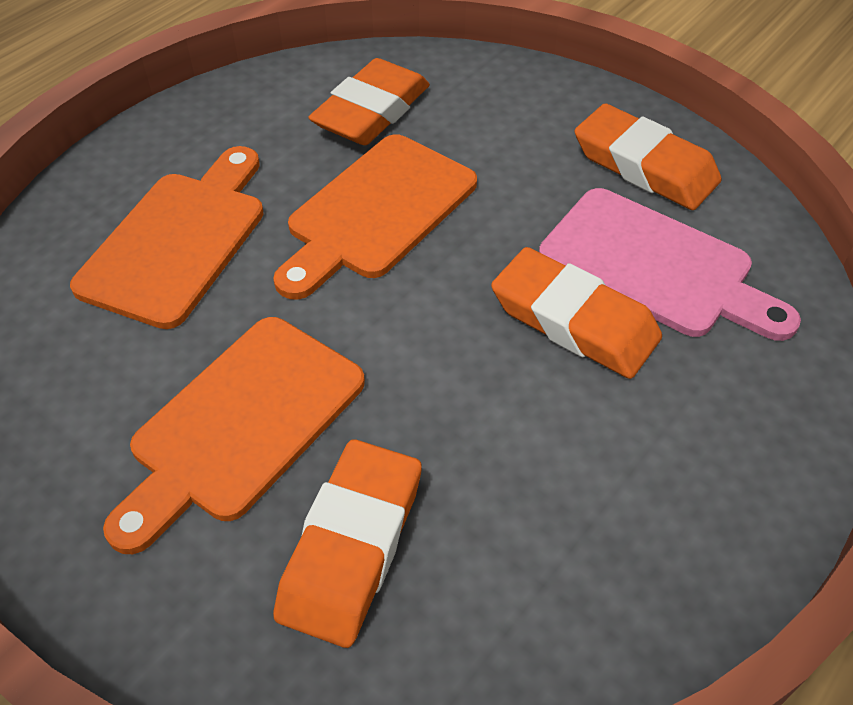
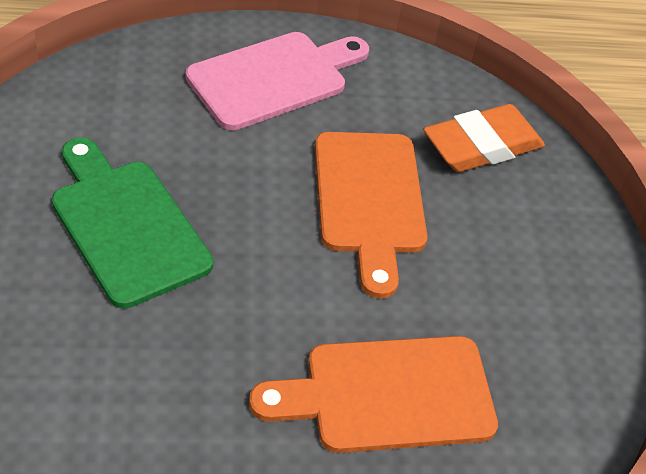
green cutting board: none = 0 -> [52,137,213,309] = 1
orange cutting board: [70,146,264,329] [103,317,365,554] [273,134,477,300] = 3 -> [249,336,498,453] [315,132,427,299] = 2
orange eraser: [273,439,422,648] [308,58,430,145] [491,247,662,379] [575,104,722,210] = 4 -> [423,104,545,172] = 1

